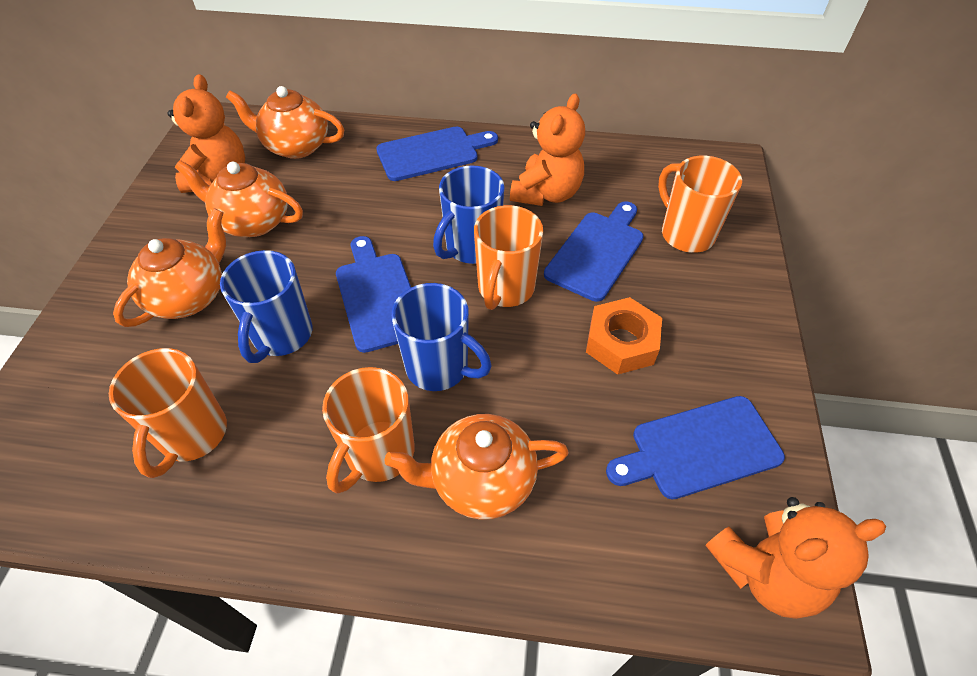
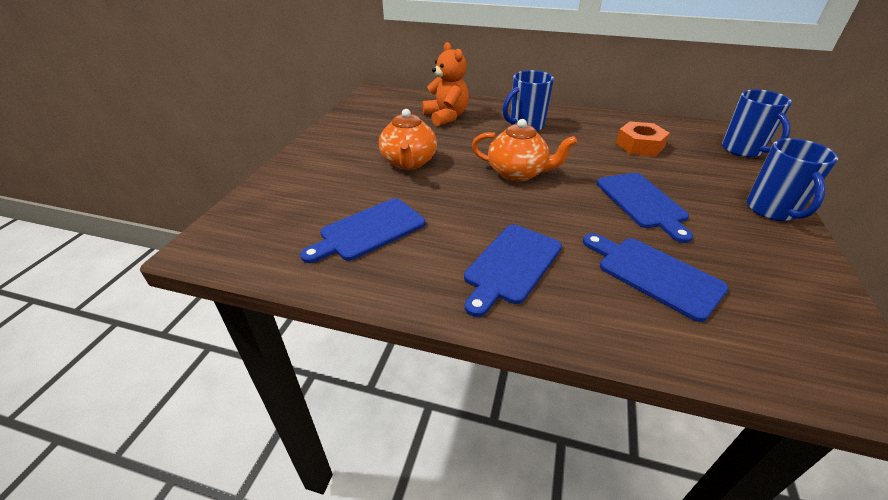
orange mug: [109,348,227,478] [322,367,415,494] [474,205,543,310] [658,156,742,253] = 4 -> none = 0
orange teapot: [113,208,226,327] [175,160,303,237] [226,86,344,159] [385,414,569,520] = 4 -> [379,109,437,170] [472,119,577,182] = 2
orange teddy bear: [168,74,245,193] [510,93,585,206] [705,497,886,619] = 3 -> [422,42,469,126] = 1

